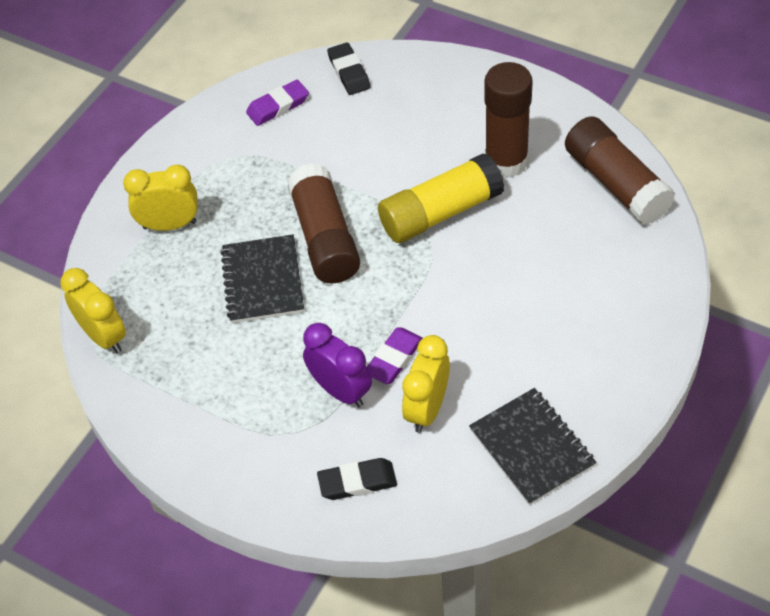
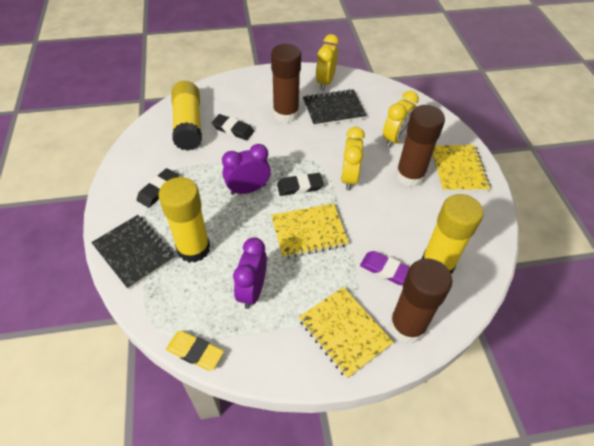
black eraser: [317,458,397,500] [327,43,371,95] = 2 -> [137,168,179,208] [212,114,254,140] [277,173,324,196] = 3
purple clock: [303,323,372,407] = 1 -> [222,144,271,195] [233,237,267,309] = 2
purple eraser: [246,80,309,126] [367,327,423,384] = 2 -> [360,251,410,285] = 1
yellow eraser: none = 0 -> [166,331,224,371] = 1
yellow glue stick: [378,153,505,243] = 1 -> [158,177,210,263] [172,81,202,151] [422,194,483,274] = 3
yellow notebook: none = 0 -> [271,203,349,258] [299,287,394,379] [432,145,491,192] = 3

